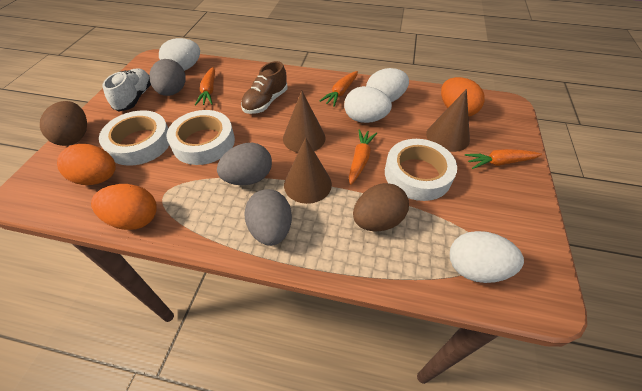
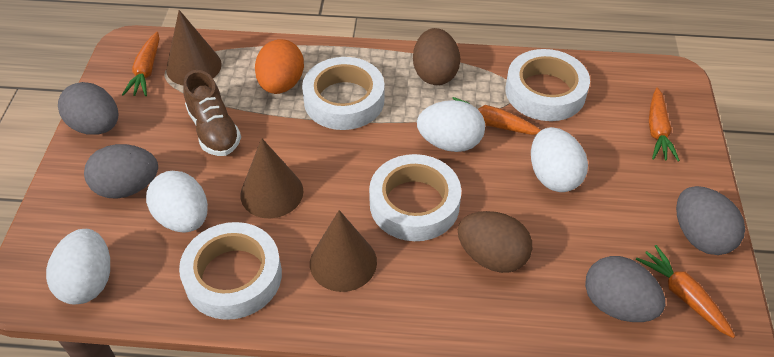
grey egg: [149,59,185,96] [217,143,272,185] [244,189,292,246] = 3 -> [58,82,119,135] [84,144,158,199] [585,256,665,322] [676,186,745,255] = 4
orange egg: [57,144,116,185] [91,184,157,230] [441,77,485,117] = 3 -> [255,39,304,94] = 1
white shoe: [102,68,151,112] = 1 -> none = 0
white tape: [99,110,169,166] [167,110,235,165] [385,139,457,201] = 3 -> [179,222,282,320] [302,57,385,130] [369,154,461,241] [506,49,590,121] = 4

